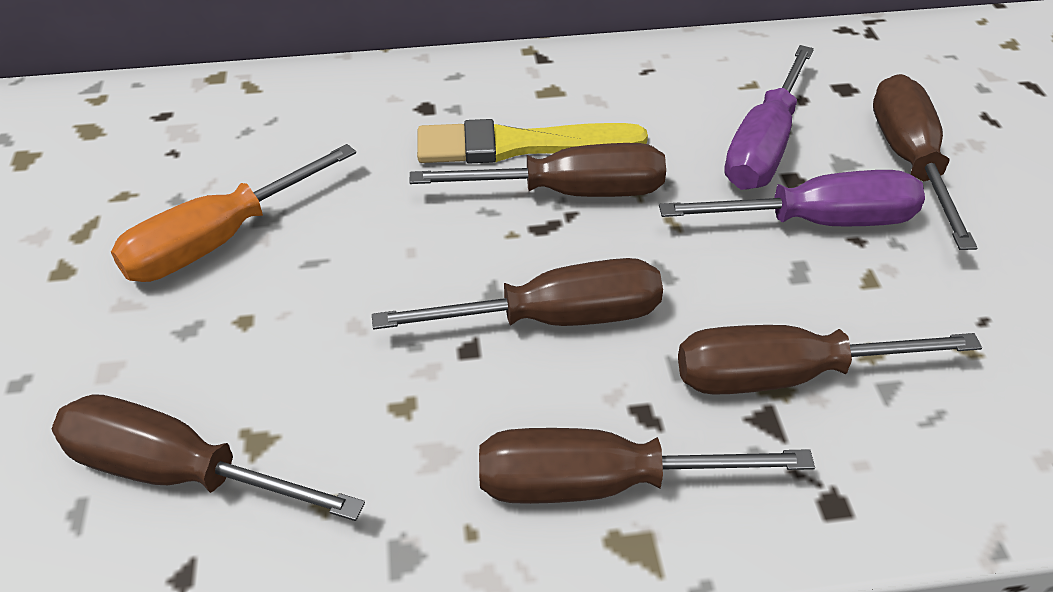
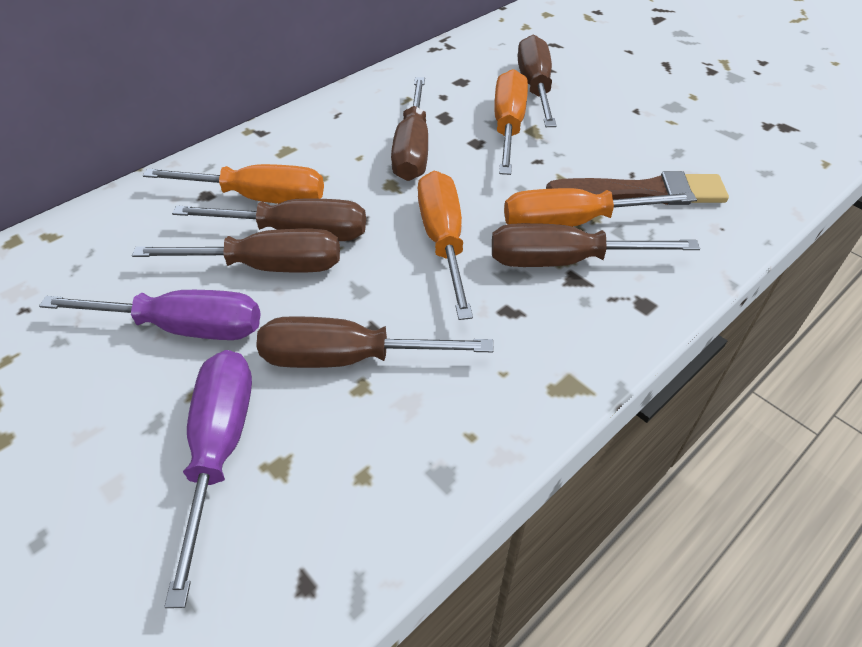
brown brush: none = 0 -> [546,171,729,205] = 1
orange screwdriver: [111,144,356,282] = 1 -> [143,164,324,204] [418,171,473,320] [494,69,528,175] [504,188,697,227] = 4
yellow brush: [417,119,648,163] = 1 -> none = 0

